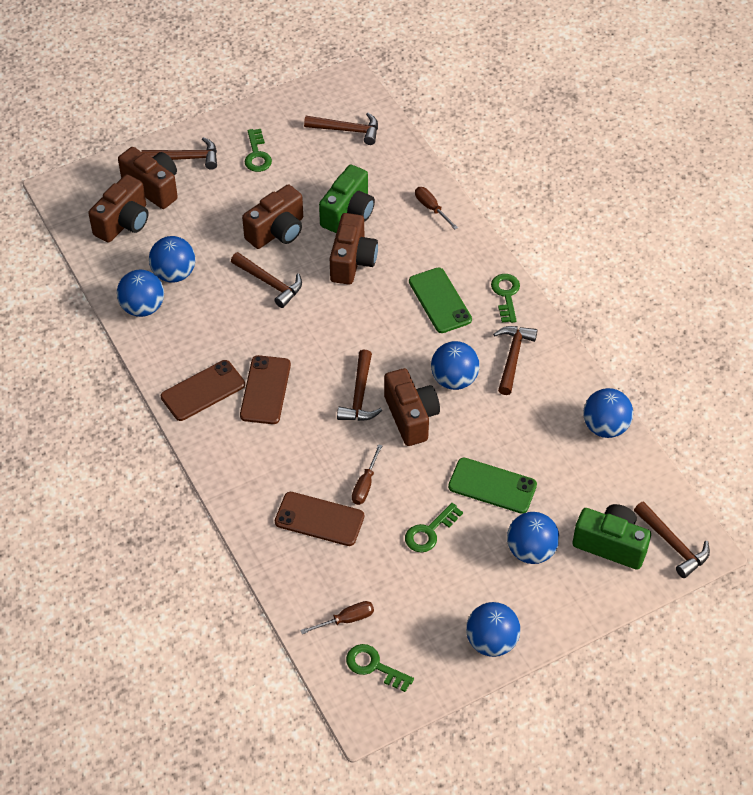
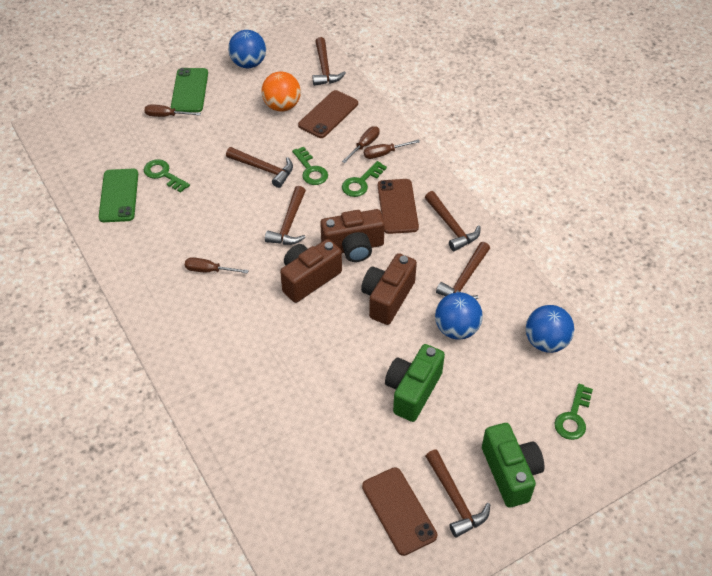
blue ball: [117,270,164,317] [149,236,196,283] [431,341,480,390] [466,602,520,657] [507,512,559,564] [583,388,633,438] = 6 -> [228,30,266,68] [435,292,483,340] [526,305,574,353] = 3
brown camera: [88,174,148,243] [118,147,178,209] [242,184,303,249] [330,213,378,285] [384,368,440,446] = 5 -> [280,239,342,303] [320,209,385,262] [361,253,417,325] = 3
brown screwdriver: [300,601,374,634] [352,444,382,505] [415,187,458,229] = 3 -> [144,104,201,117] [185,257,249,274] [342,126,380,163] [364,140,420,159] = 4
orange ball: none = 0 -> [261,71,301,112] = 1

